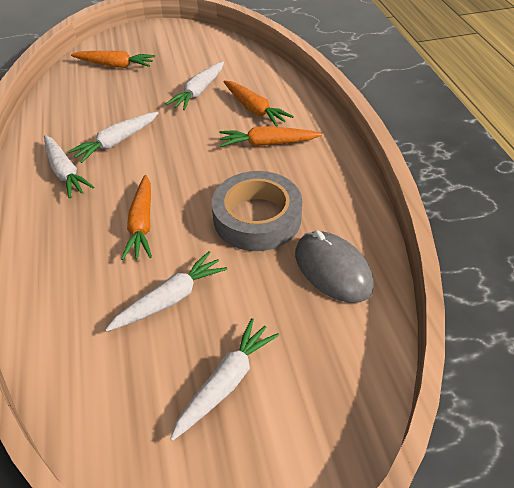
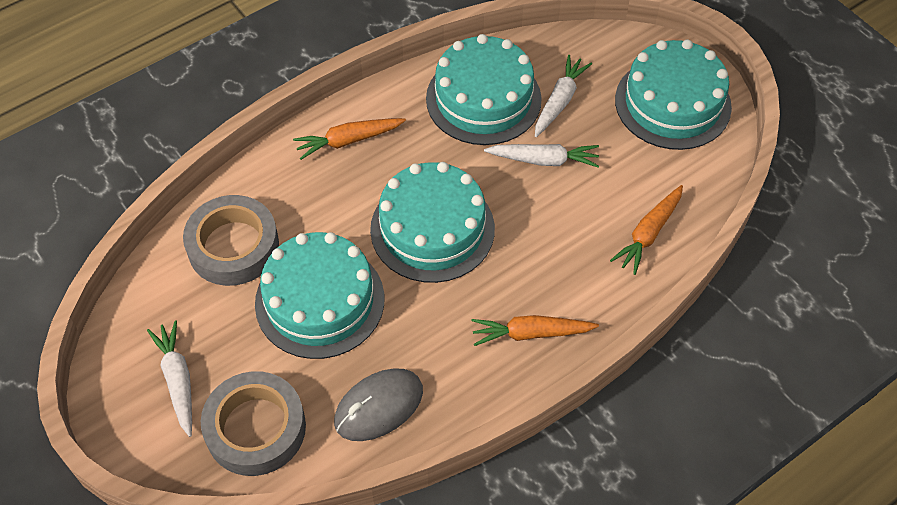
grey tape: [212,171,302,251] = 1 -> [183,195,279,286] [201,371,306,476] = 2
orange carrot: [71,51,155,68] [121,175,152,260] [219,126,322,147] [223,81,294,127] = 4 -> [293,118,406,160] [471,315,599,346] [610,185,683,275] = 3
turquoise cake: none = 0 -> [255,232,384,359] [370,162,495,283] [426,34,542,145] [615,39,732,150] = 4
white carrot: [44,135,94,198] [68,112,158,163] [105,251,227,331] [166,61,224,110] [170,318,279,441] = 5 -> [147,320,192,437] [484,144,599,168] [535,55,592,137] = 3

